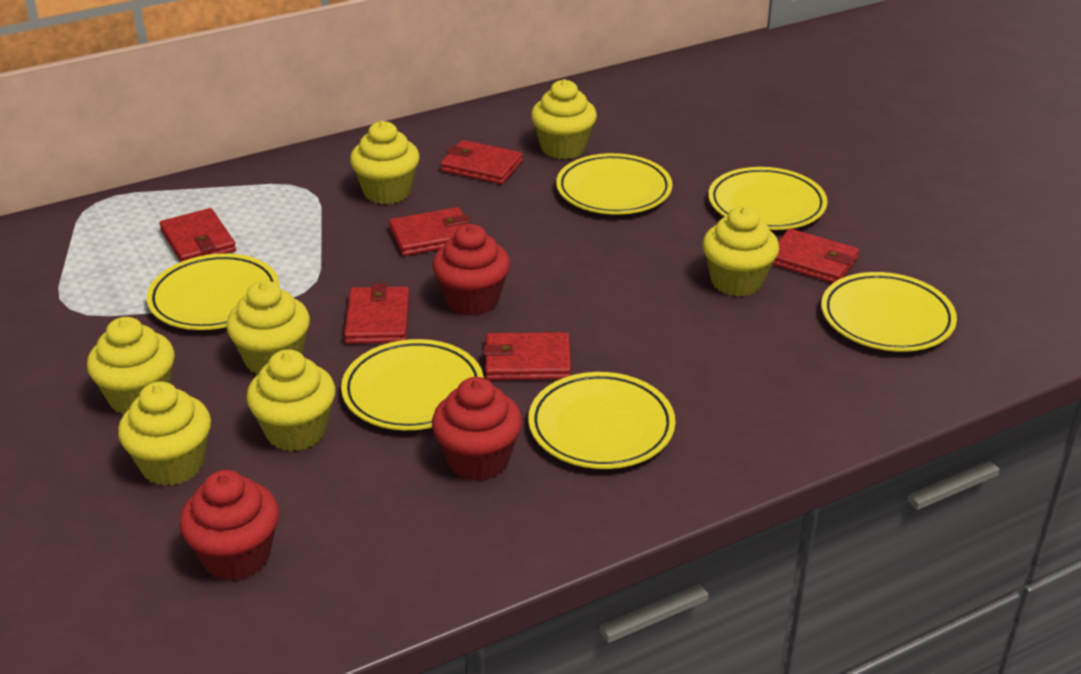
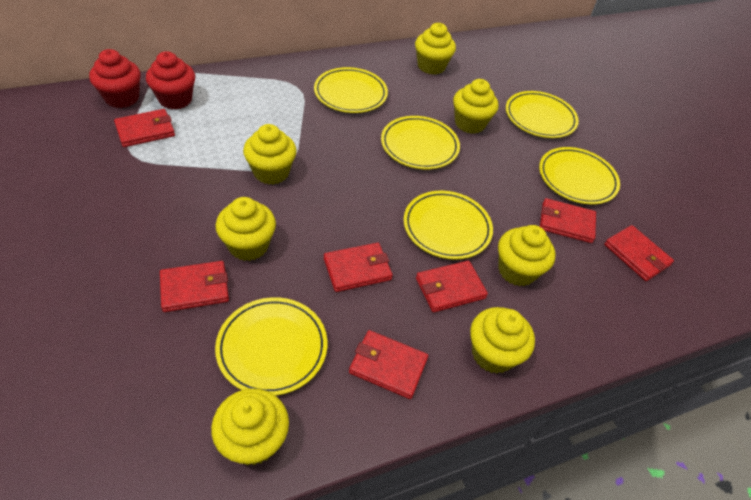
red cupcake: [179,470,279,581] [432,224,510,316] [432,377,522,481] = 3 -> [89,49,141,108] [146,51,195,109] = 2
red wallet: [160,208,236,262] [344,283,410,344] [389,207,471,256] [440,140,523,184] [483,332,571,380] [772,228,859,283] = 6 -> [114,109,175,147] [160,261,229,312] [324,243,393,292] [349,330,428,399] [416,261,488,312] [540,198,596,243] [604,225,674,281] = 7

